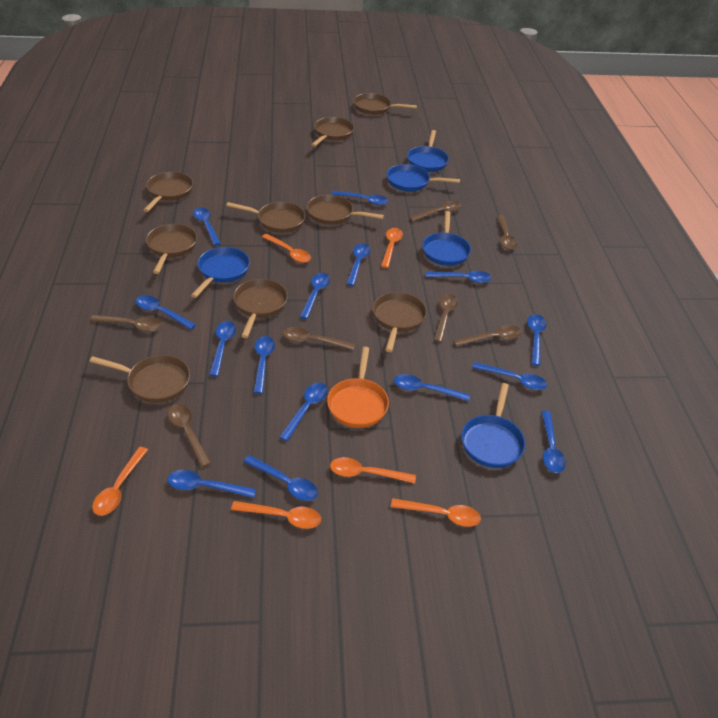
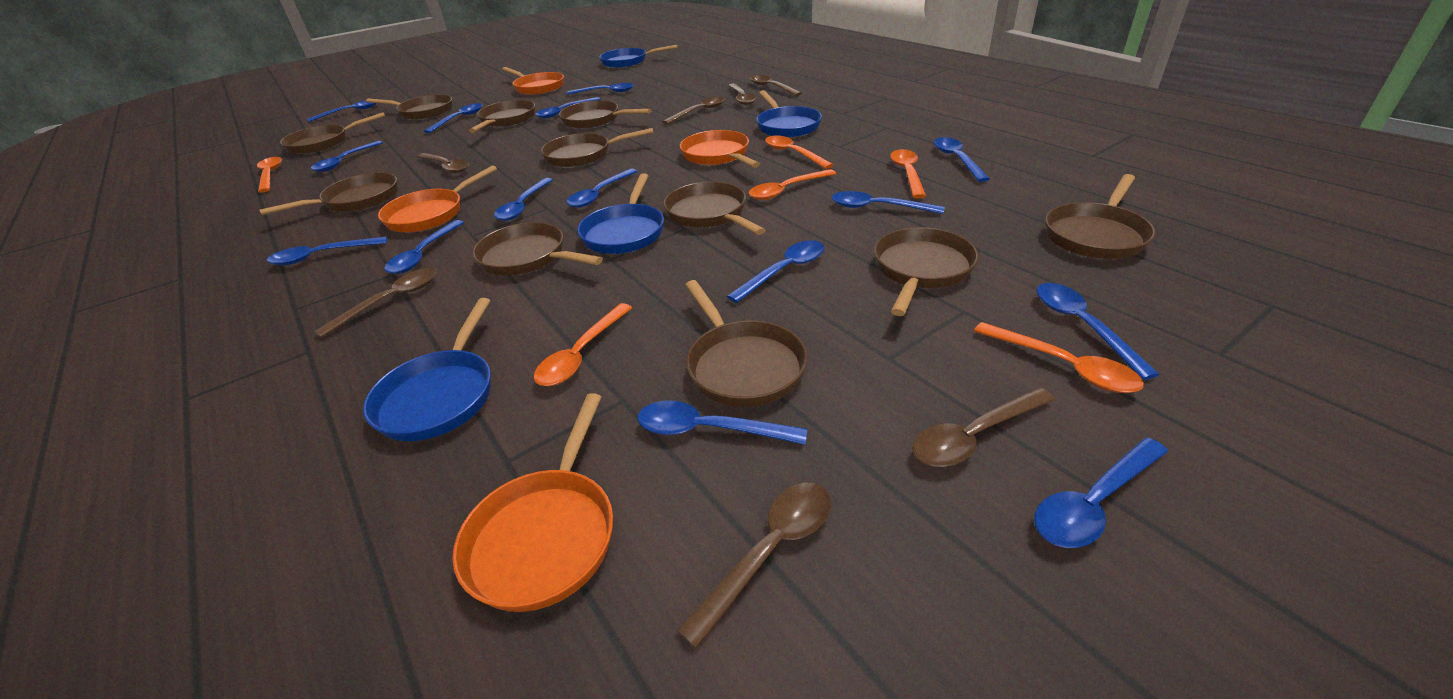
blue pan: [191,247,250,298] [386,164,460,191] [407,130,449,172] [422,211,471,266] [461,383,525,468] = 5 -> [363,298,491,441] [577,173,664,254] [599,45,678,68] [756,90,822,138] = 4
brown pan: [89,355,190,403] [144,172,193,212] [146,224,197,274] [226,202,306,233] [233,279,288,338] [307,195,384,225] [311,117,354,147] [353,93,417,115] [373,292,427,352] = 9 -> [260,172,398,215] [280,112,385,154] [366,94,453,120] [469,100,535,133] [472,222,603,276] [541,128,654,167] [559,100,651,129] [663,182,765,235] [685,280,808,407] [874,227,979,316] [1045,174,1155,259] = 11
orange pan: [327,347,389,428] = 1 -> [378,165,497,233] [453,393,613,612] [502,67,564,95] [680,130,760,168] = 4

